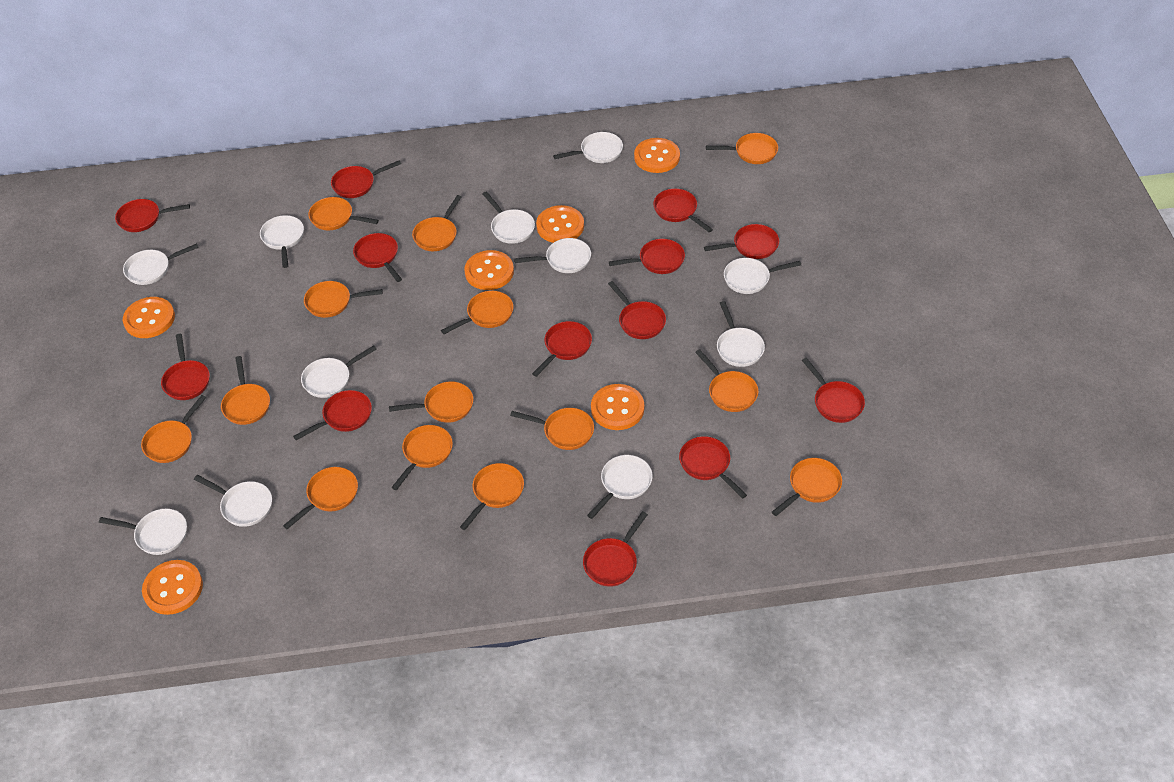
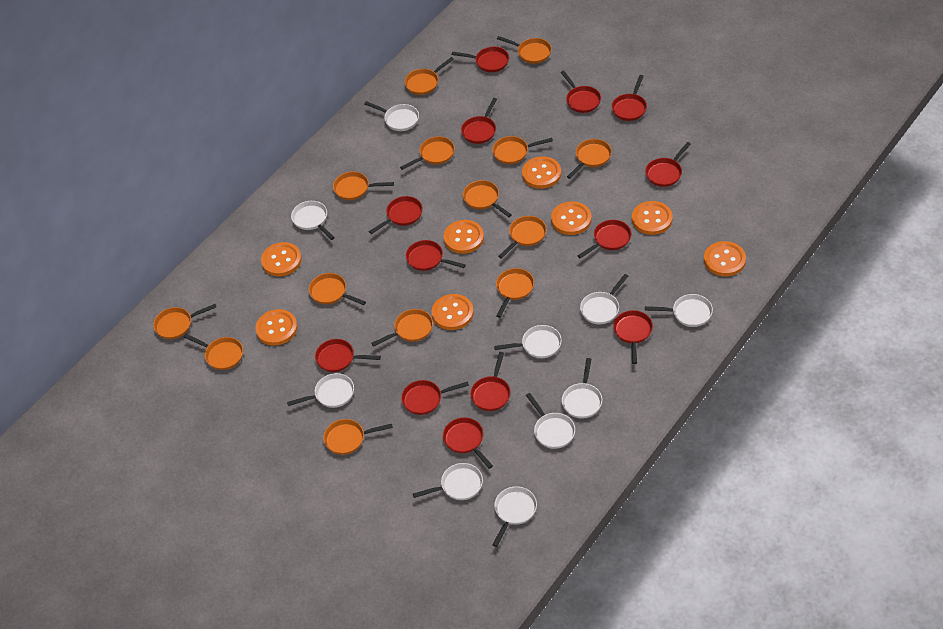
orange button: [123,297,175,338] [142,560,203,615] [464,250,514,290] [536,205,584,243] [591,384,644,430] [634,138,680,173] = 6 -> [255,309,298,346] [261,242,302,276] [432,294,474,330] [444,220,484,254] [522,156,561,189] [551,201,592,235] [632,201,673,235] [704,241,746,276] = 8
white pan: [99,509,187,555] [123,244,199,285] [194,475,272,527] [260,215,304,268] [301,345,377,398] [483,191,535,244] [514,238,591,273] [553,132,623,163] [587,455,653,519] [717,301,765,367] [724,258,801,294] = 11 -> [287,373,354,408] [291,201,335,240] [364,101,419,131] [413,463,483,500] [492,486,537,547] [494,325,562,358] [526,393,575,449] [562,358,602,418] [580,274,628,324] [645,294,713,327] = 10

